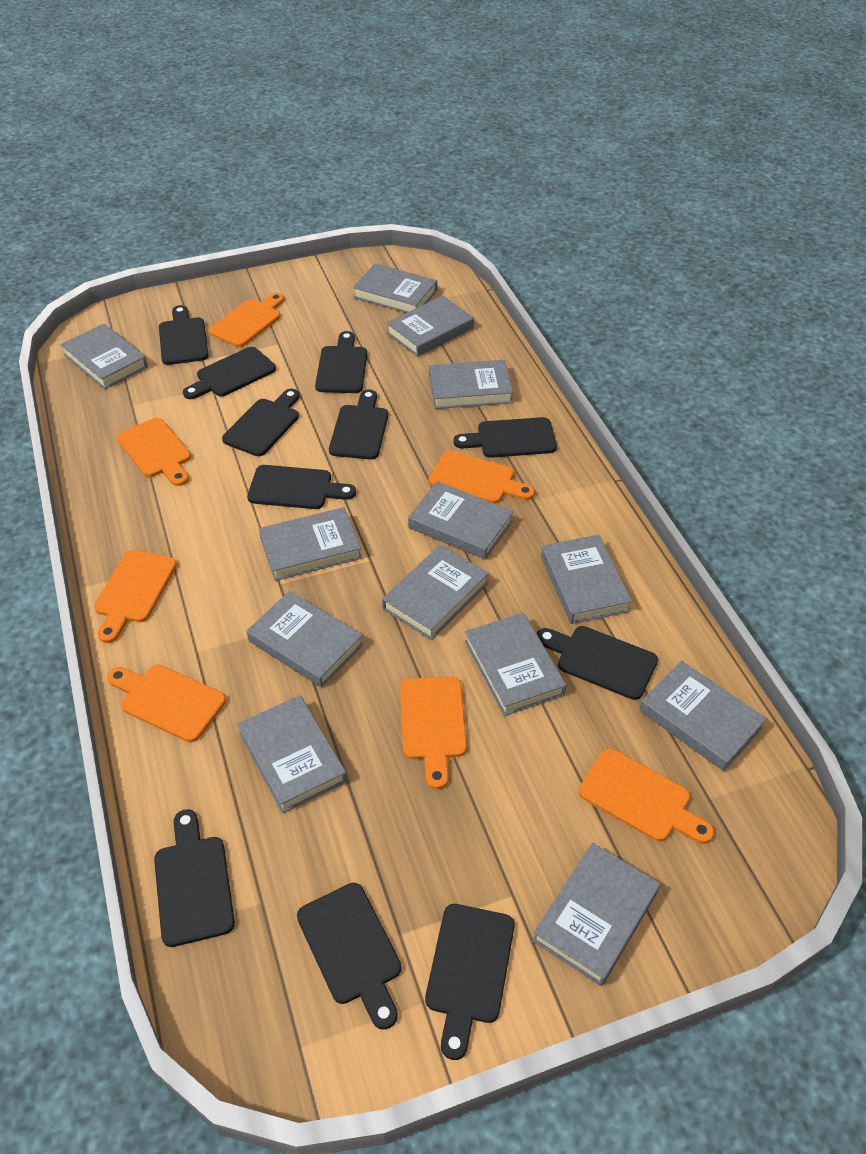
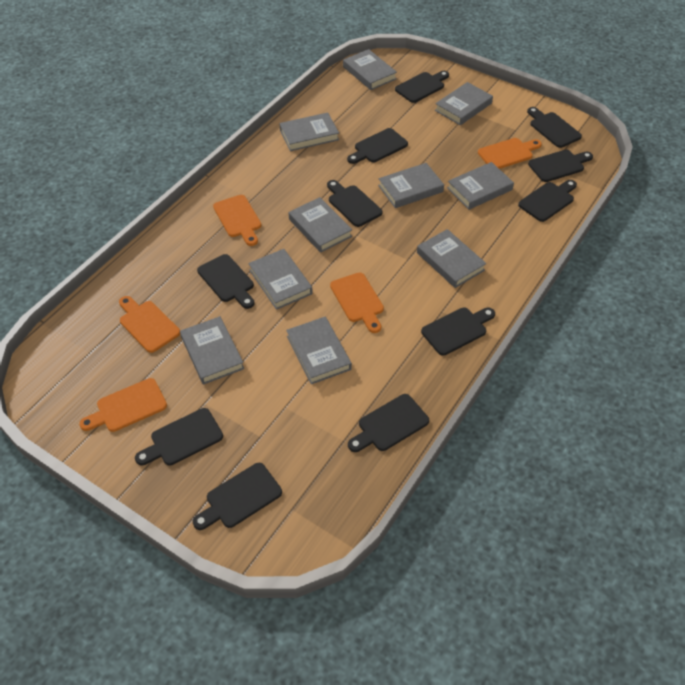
grey book: [60,324,148,390] [237,695,347,813] [247,591,363,687] [259,507,362,581] [353,263,437,313] [382,545,489,640] [386,296,474,357] [408,481,513,560] [429,360,513,409] [465,613,567,716] [532,843,660,986] [541,535,632,624] [639,661,767,771] = 13 -> [180,316,244,385] [248,249,313,310] [279,112,339,151] [286,317,352,384] [289,197,352,253] [343,49,397,90] [378,163,444,208] [417,229,487,288] [435,82,493,125] [447,162,514,209] = 10
orange cutting board: [94,550,177,643] [107,664,226,742] [117,418,191,486] [208,293,284,347] [400,677,467,789] [428,451,535,504] [578,748,714,844] = 7 -> [79,378,167,432] [119,296,180,353] [213,195,261,246] [330,272,384,333] [478,138,542,169] = 5

